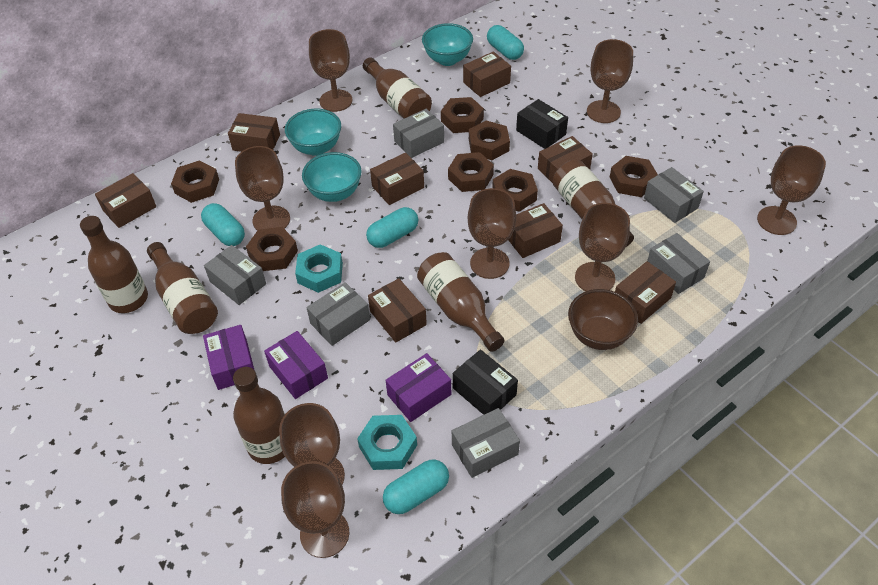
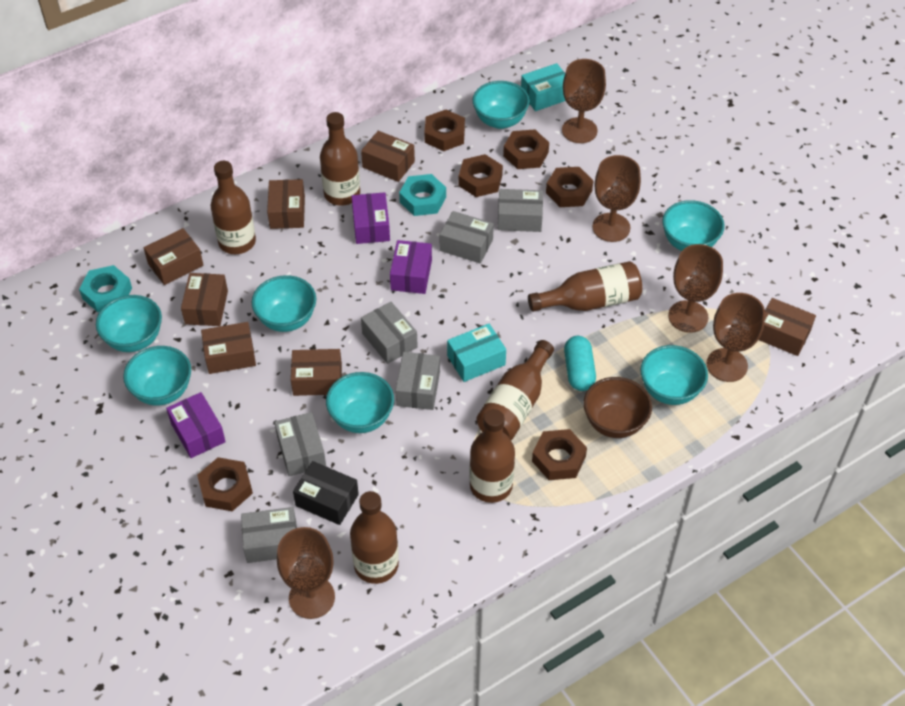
black box: [453,350,518,415] [516,99,568,149] = 2 -> [293,461,359,525] = 1
brown box: [95,173,157,228] [228,113,280,152] [368,278,427,342] [370,153,424,205] [463,51,511,97] [508,203,563,258] [538,136,593,183] [615,261,676,324] = 8 -> [144,228,204,285] [181,273,228,326] [201,322,256,374] [267,179,305,229] [291,349,342,396] [361,131,415,182] [759,298,816,356] = 7
brown goblet: [235,146,290,231] [279,403,345,485] [281,461,349,558] [309,29,353,112] [468,188,516,279] [575,203,630,291] [587,39,633,123] [757,145,826,235] = 8 -> [277,527,335,619] [562,59,606,143] [592,155,641,242] [668,244,723,333] [706,293,765,382] = 5
brown nut: [171,160,219,203] [246,227,298,271] [441,97,484,133] [448,152,494,192] [469,120,510,160] [492,169,538,212] [610,156,658,197] = 7 -> [197,457,253,511] [424,110,465,151] [458,154,503,197] [503,129,549,169] [532,429,587,480] [546,167,593,207] = 6
turquoise bowl: [285,109,341,156] [302,152,362,202] [422,23,473,66] = 3 -> [96,295,162,352] [123,346,191,406] [252,275,316,332] [326,372,394,433] [472,81,530,129] [640,345,708,405] [662,200,725,251] = 7
turquoise box: none = 0 -> [447,324,506,382] [521,63,565,111] = 2
turquoise capsule: [201,203,245,246] [366,207,418,248] [383,459,449,514] [487,25,524,60] = 4 -> [564,336,596,391] = 1

